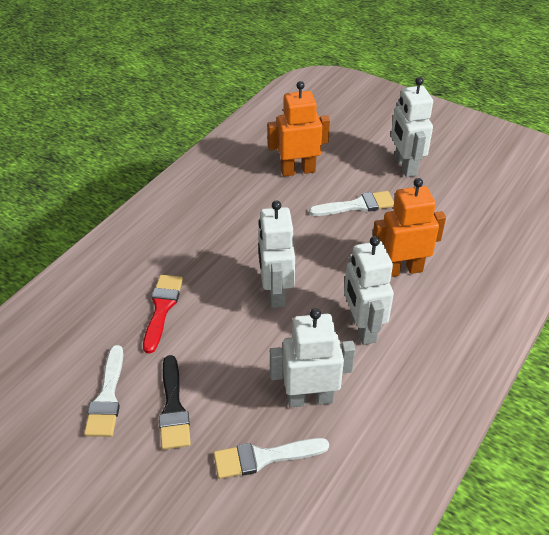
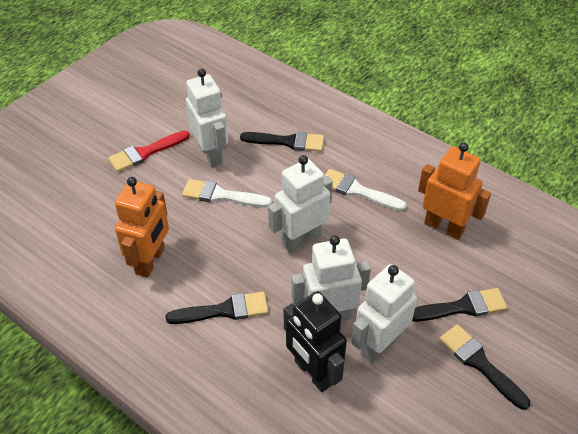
black brush: [159,355,191,450] = 1 -> [166,292,268,324] [240,131,324,152] [412,288,507,322] [439,324,530,410] = 4
black robot: none = 0 -> [284,291,347,392] = 1
white brush: [84,345,123,437] [214,438,329,479] [309,191,394,216] = 3 -> [182,179,272,207] [324,169,407,211] = 2

